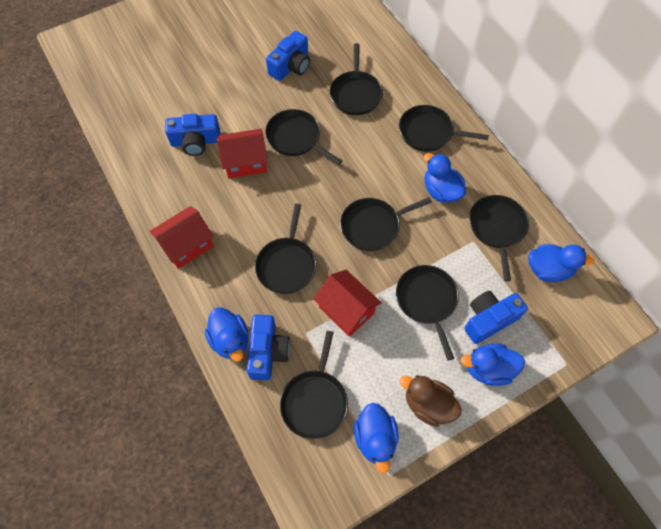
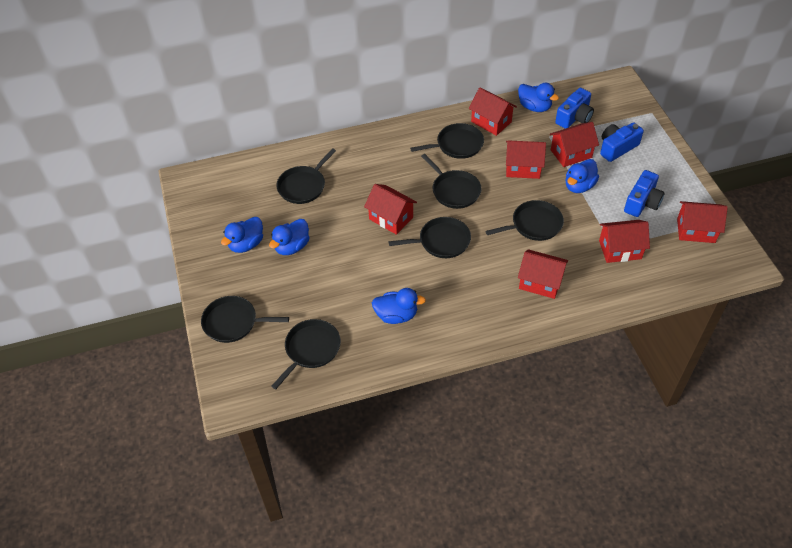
black pan: [255,204,317,294] [265,109,343,165] [280,331,348,439] [330,43,383,115] [340,197,432,251] [396,265,459,360] [399,105,489,151] [469,195,529,281] = 8 -> [201,296,289,343] [271,319,341,389] [276,148,336,204] [389,217,471,258] [410,123,484,159] [421,154,482,209] [485,200,564,241] = 7
blue camera: [165,114,221,156] [246,314,290,380] [266,31,310,81] [464,291,528,344] = 4 -> [555,88,594,129] [600,122,644,162] [624,170,665,217] = 3
brown duck: [400,375,462,427] = 1 -> none = 0
red house: [149,206,214,269] [217,129,268,179] [313,270,382,337] = 3 -> [364,184,417,235] [468,88,517,136] [506,140,546,179] [518,249,568,299] [550,122,599,167] [599,220,650,263] [677,201,728,243] = 7

